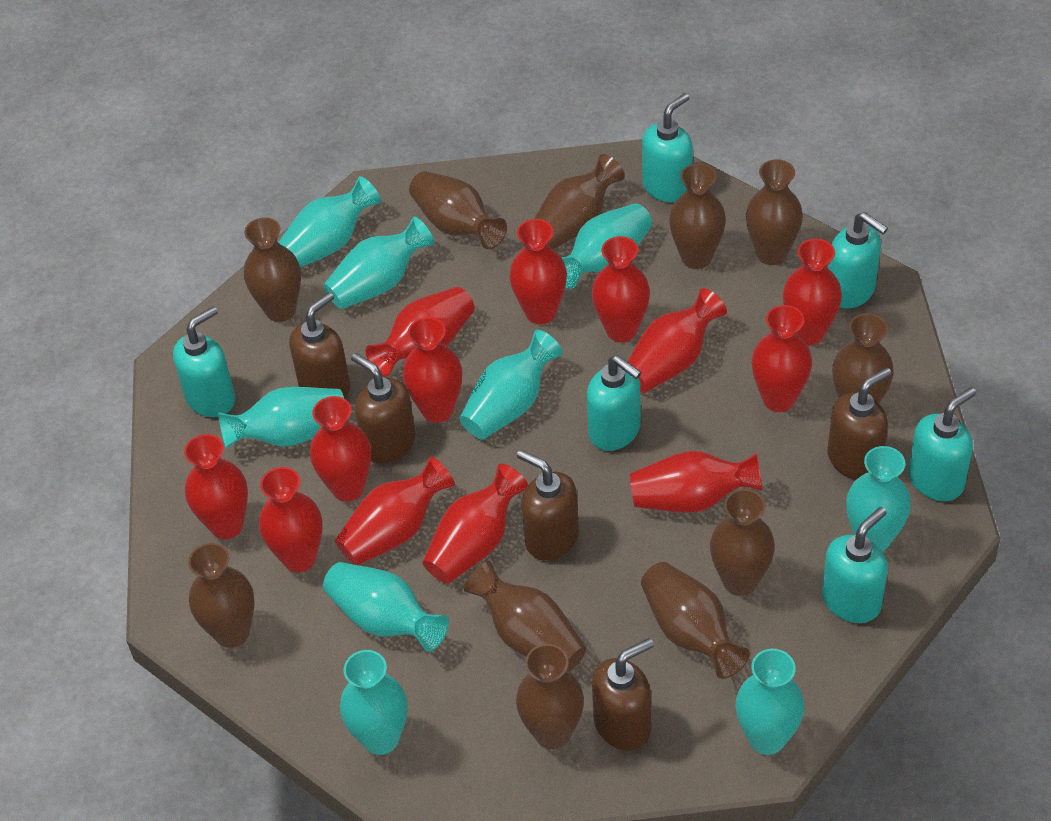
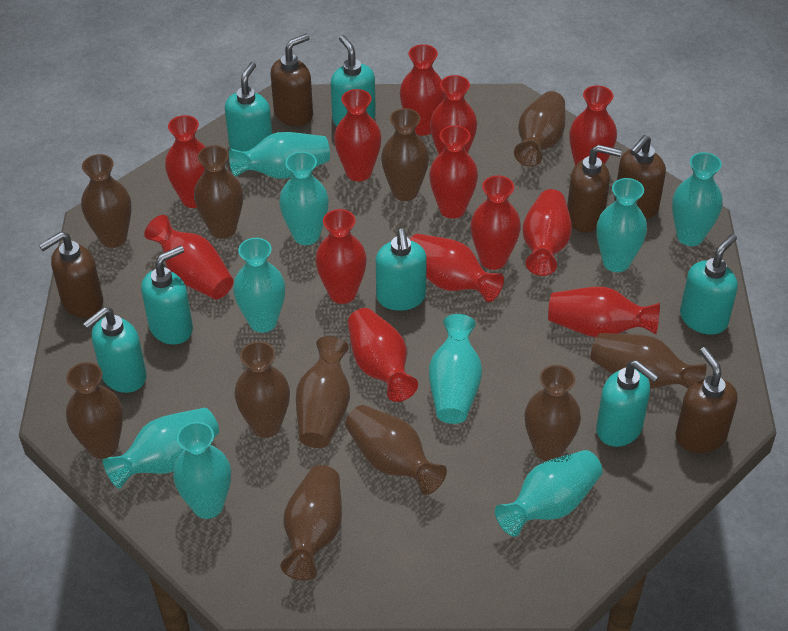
turquoise soap dispenser: [173,306,235,417] [587,355,641,451] [642,93,693,203] [822,507,888,623] [828,212,888,308] [908,387,976,501] = 6 -> [83,307,147,393] [141,245,193,345] [225,62,272,152] [331,35,376,126] [376,228,427,311] [596,360,659,447] [680,234,738,335] = 7

